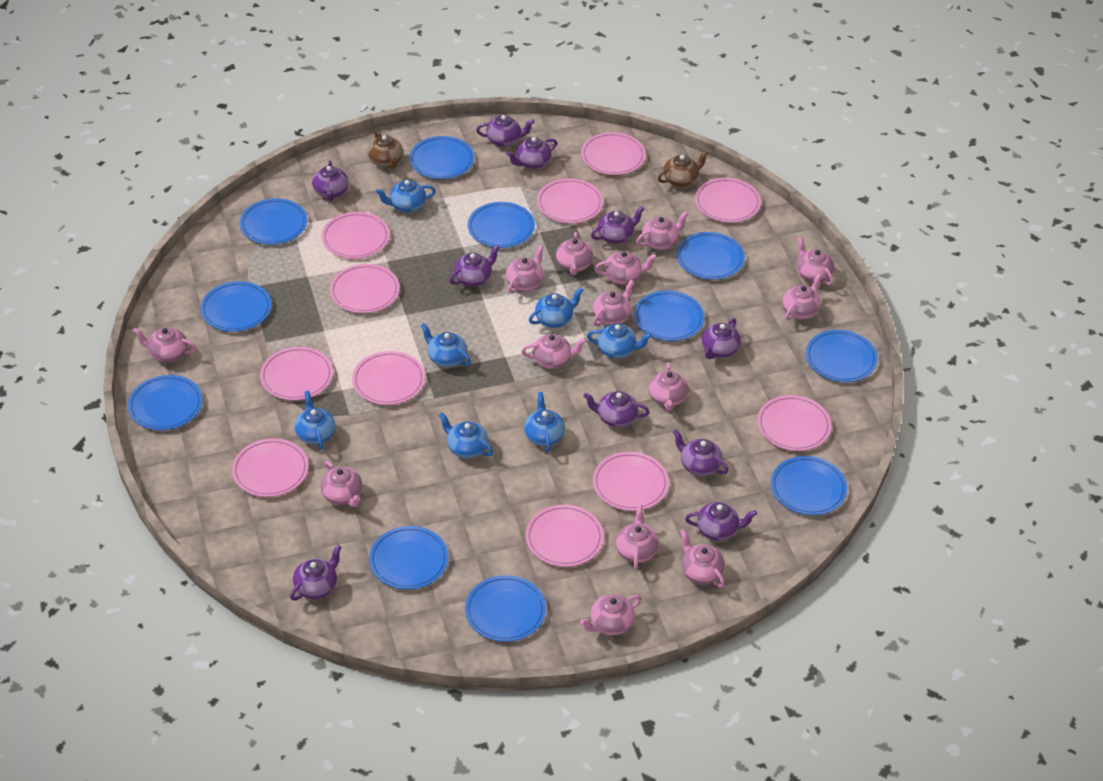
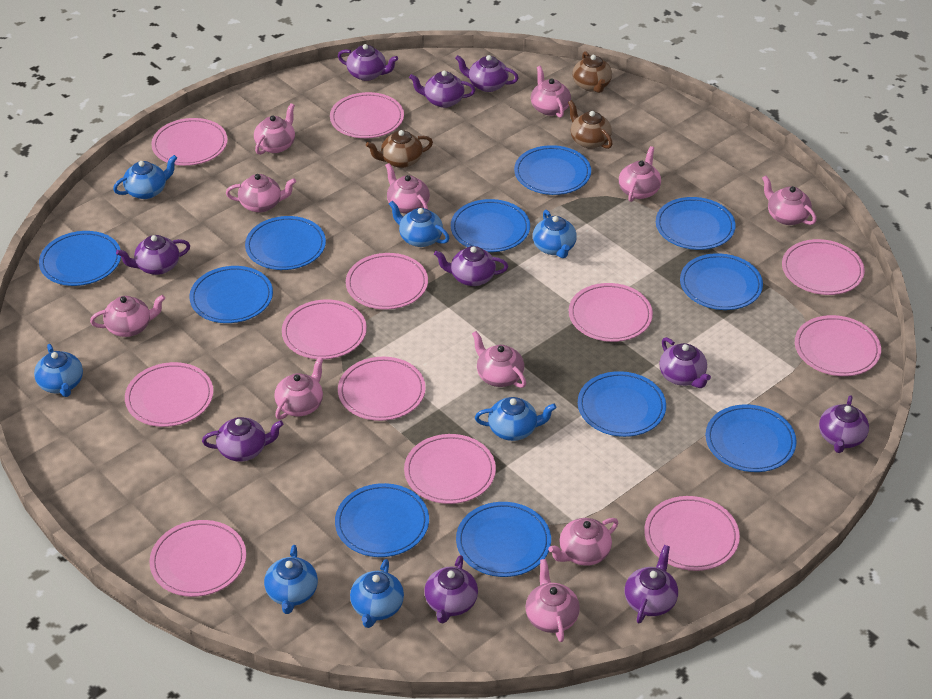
brown teapot: [368,131,403,169] [658,150,709,187] = 2 -> [366,130,433,168] [568,100,613,149] [572,51,612,93] = 3
pink plate: [232,438,309,497] [260,347,333,400] [321,212,390,259] [330,264,400,313] [352,351,425,405] [526,505,604,567] [537,178,603,223] [581,132,646,175] [593,452,669,511] [695,178,761,223] [757,395,831,451] = 11 -> [125,362,213,427] [149,520,246,597] [151,118,228,166] [282,299,367,359] [330,92,404,138] [338,357,426,421] [346,253,428,310] [404,434,496,504] [569,283,653,342] [644,496,740,571] [782,239,865,295] [795,315,881,376] = 12
pink teapot: [133,327,197,362] [320,461,363,507] [506,245,544,293] [521,334,587,369] [556,232,593,275] [580,594,641,635] [593,280,634,326] [594,251,657,285] [616,504,659,570] [636,211,688,250] [648,363,688,411] [680,529,725,588] [782,273,822,320] [797,236,834,285] = 14 -> [90,295,165,337] [226,174,296,212] [254,103,295,155] [274,357,324,420] [385,163,430,214] [472,331,526,388] [525,559,580,642] [531,66,571,118] [548,518,618,566] [619,146,661,202] [762,175,817,225] = 11

